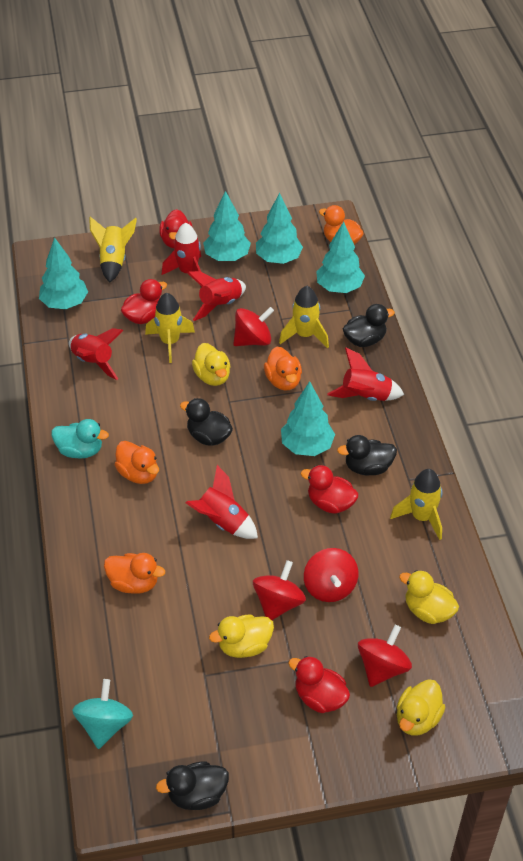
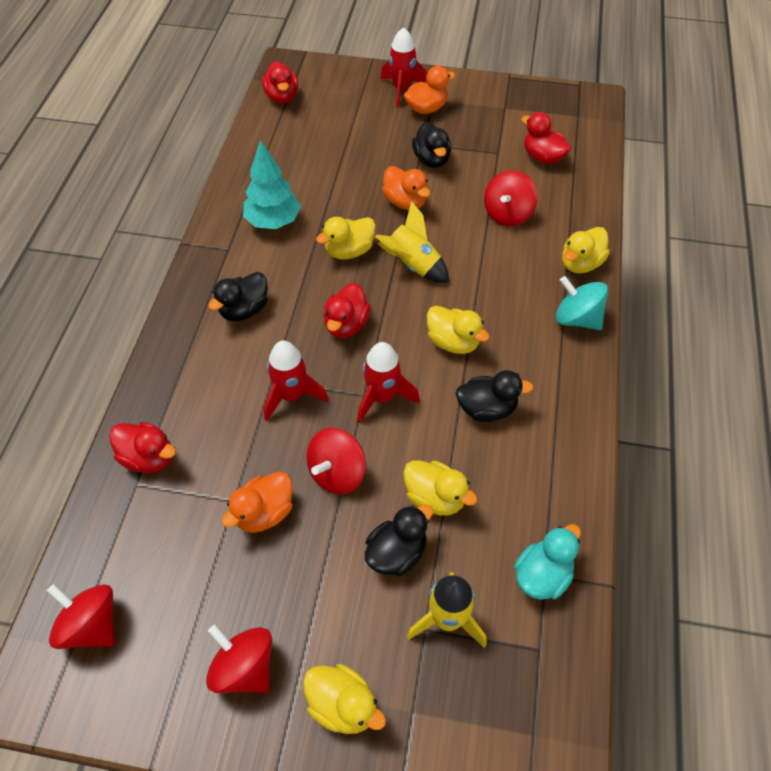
orange duck: [104,553,165,594] [115,441,159,484] [264,347,302,391] [319,205,364,245] = 4 -> [222,472,293,533] [382,166,430,210] [404,66,456,114] = 3
red rocket: [69,328,123,380] [162,222,202,287] [186,465,258,539] [187,271,246,321] [327,348,404,401] = 5 -> [264,341,329,421] [357,342,420,423] [381,27,428,108] = 3
turquoise tree: [39,237,88,309] [203,191,251,261] [256,193,303,264] [281,381,335,456] [316,221,365,293] = 5 -> [243,140,301,229] = 1
yellow duck: [192,343,230,386] [209,614,274,658] [397,679,445,736] [399,570,459,624] = 4 -> [303,664,386,734] [316,217,376,260] [403,460,477,516] [427,306,490,354] [562,227,610,273] = 5
yellow rocket: [89,217,137,283] [145,292,195,363] [279,286,329,348] [390,469,442,540] = 4 -> [375,201,449,283] [407,572,486,648] = 2

